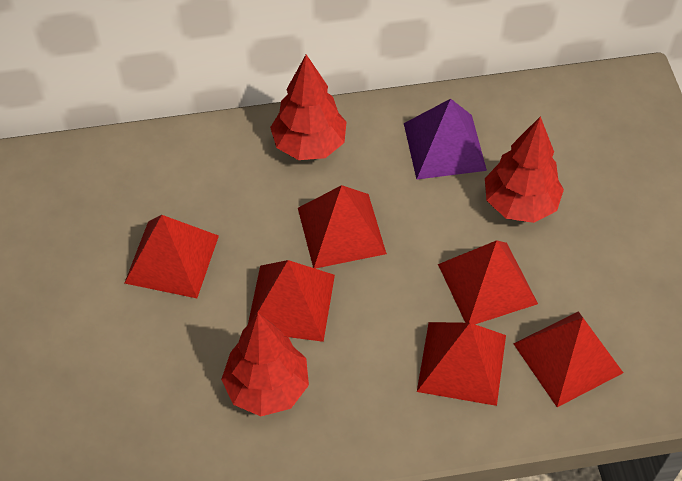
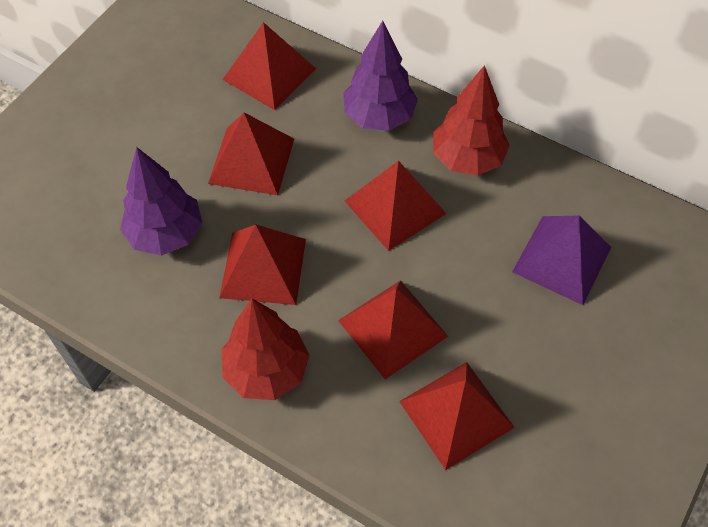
purple tree: none = 0 -> [120,147,202,256] [343,21,418,131] = 2
red tree: [221,313,309,416] [270,54,347,160] [485,116,564,223] = 3 -> [222,298,310,400] [433,65,510,176] = 2

